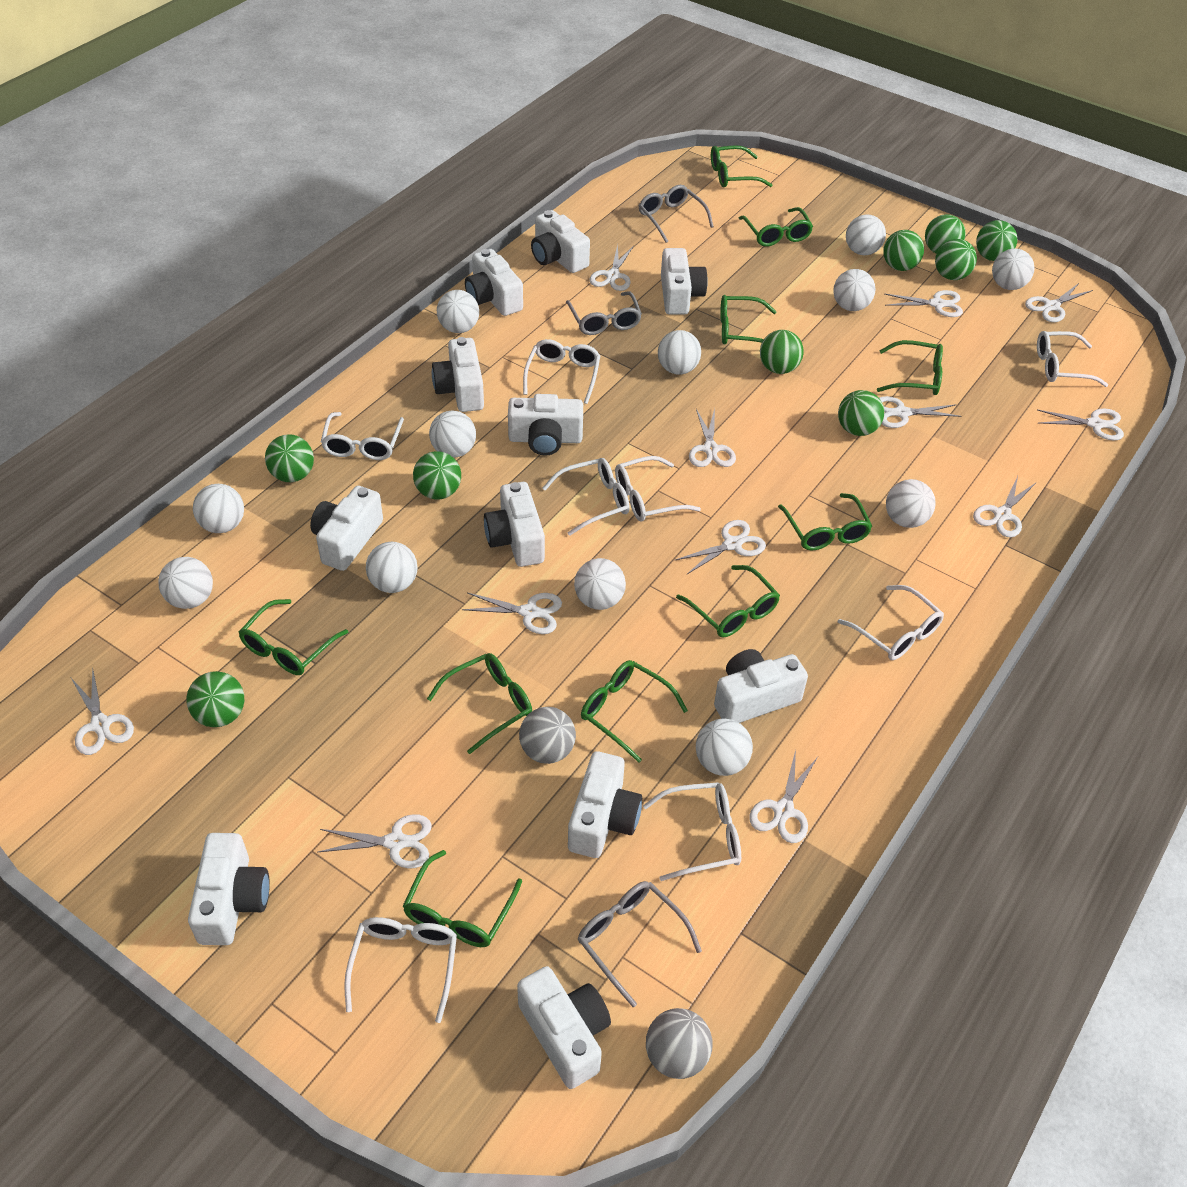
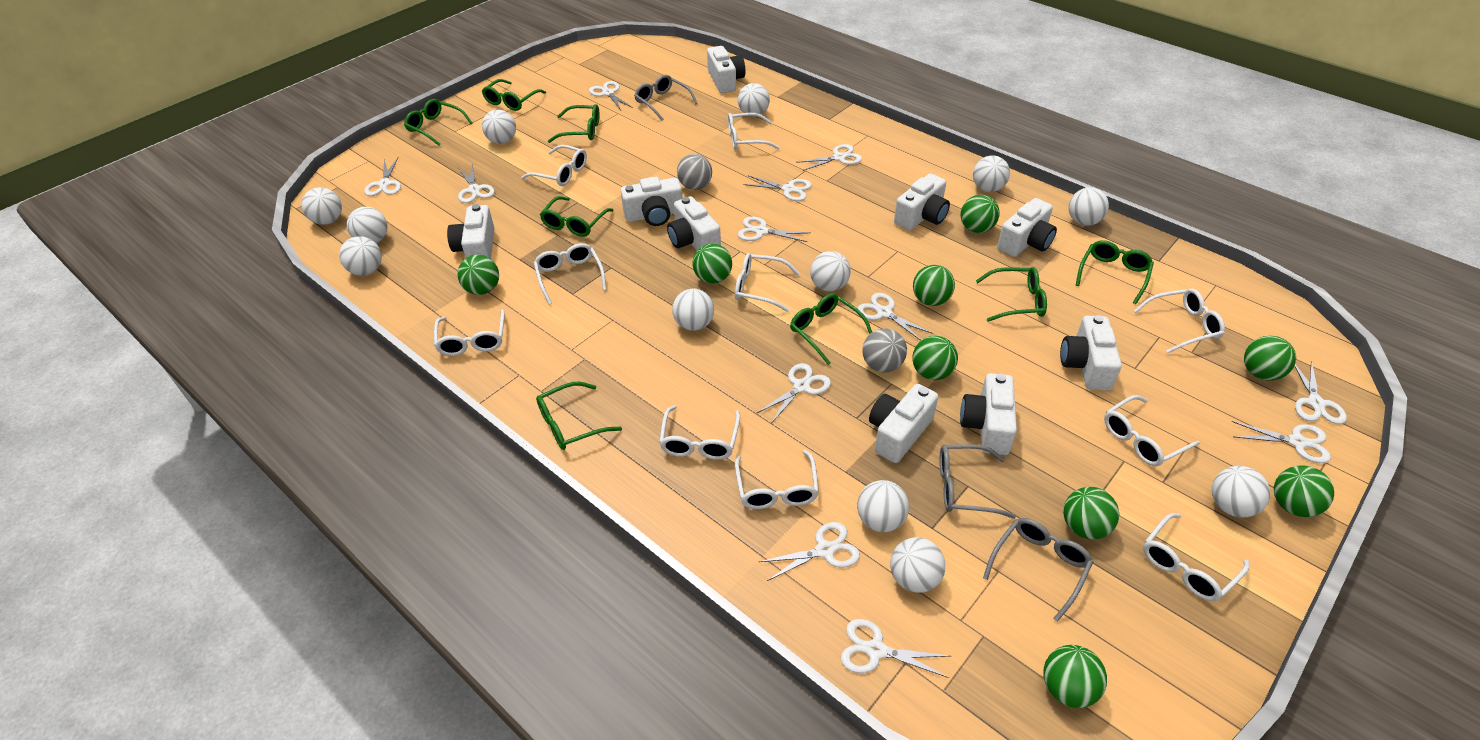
green glasses: [239,599,348,675] [403,850,522,947] [427,653,532,754] [581,660,688,763] [676,565,780,637] [711,145,772,187] [720,295,777,344] [738,207,813,246] [778,493,872,551] [877,340,943,395] = 10 -> [404,99,472,146] [482,79,546,111] [536,382,622,450] [540,196,614,237] [548,104,600,143] [790,293,872,365] [976,267,1047,322] [1076,240,1154,304] = 8
white camera: [188,833,270,945] [310,486,383,571] [432,337,484,412] [465,249,523,316] [484,482,545,567] [508,394,583,456] [517,966,611,1089] [531,210,590,273] [568,751,642,858] [661,248,708,315] [714,649,808,723] = 11 -> [447,204,495,259] [621,177,683,226] [667,196,721,250] [707,46,746,93] [869,384,938,463] [894,173,950,230] [960,373,1017,455] [997,198,1057,257] [1060,315,1122,391] = 9
white glasses: [321,412,404,460] [344,917,457,1023] [523,339,600,404] [543,458,630,536] [615,456,701,522] [643,782,741,881] [838,585,944,660] [1037,331,1108,387] = 8 -> [434,309,505,356] [521,145,587,186] [534,243,607,305] [659,405,740,460] [728,113,780,150] [735,253,800,312] [735,450,819,509] [1104,395,1200,466] [1134,289,1225,353] [1143,513,1249,601] = 10

